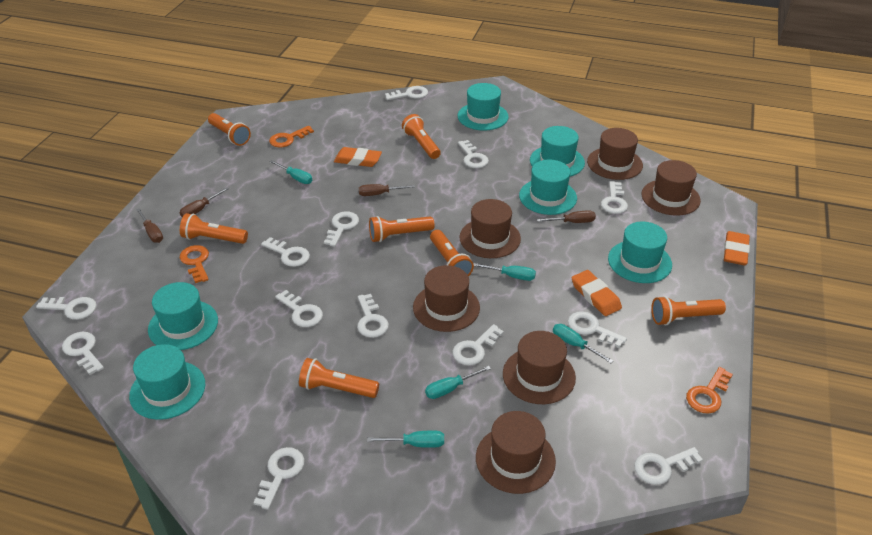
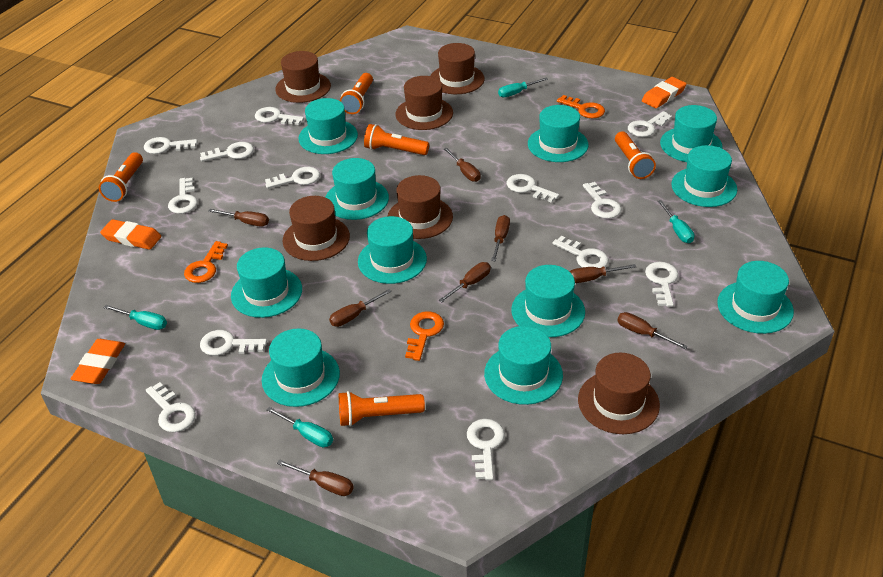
brown screwdriver: [136,208,163,243] [180,187,229,217] [359,184,415,196] [537,210,596,223] = 4 -> [208,209,269,227] [277,459,354,496] [329,289,392,327] [439,262,491,302] [444,148,481,182] [491,215,510,261] [570,264,636,283] [617,312,688,349] = 8
orange flashlight: [180,213,248,244] [208,113,251,146] [299,358,379,398] [369,216,435,242] [402,114,441,159] [430,230,474,276] [651,296,726,325] = 7 -> [99,152,143,202] [339,391,425,427] [340,73,373,114] [364,124,429,155] [615,132,656,179] = 5
turquoise hat: [129,344,205,420] [148,282,218,350] [457,83,509,131] [519,160,577,215] [530,126,585,176] [608,222,672,283] = 6 -> [231,248,302,318] [262,328,340,407] [298,98,358,154] [325,158,389,220] [358,216,427,284] [484,326,563,405] [511,265,585,337] [528,105,589,162] [660,105,723,162] [671,145,737,207] [717,261,794,334] = 11
turquoise screwdriver: [270,160,312,184] [367,430,444,448] [425,366,491,399] [473,263,536,281] [553,324,613,363] = 5 -> [103,305,167,330] [266,407,333,447] [498,78,548,97] [658,200,694,243] = 4

